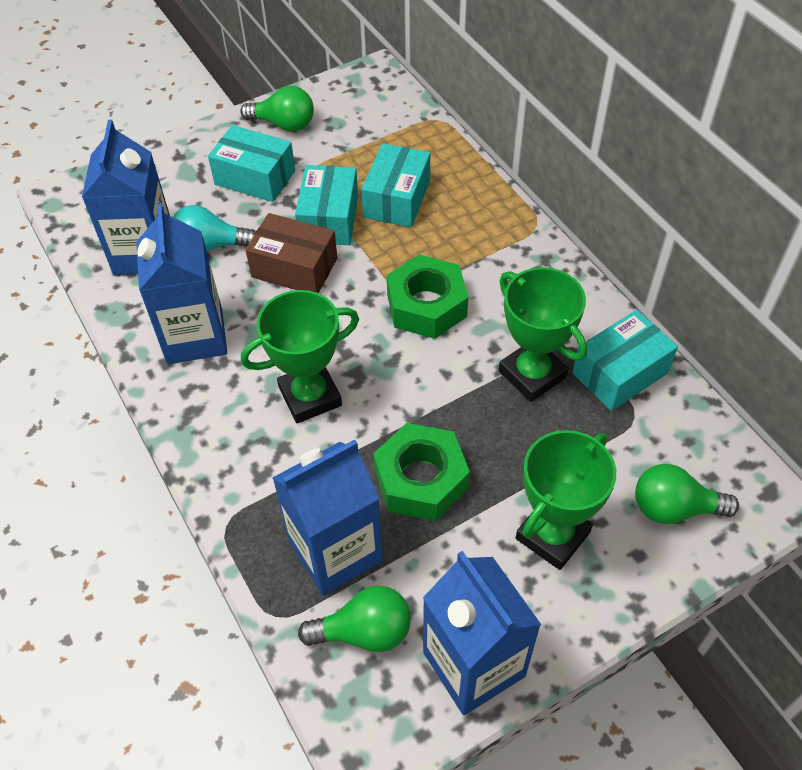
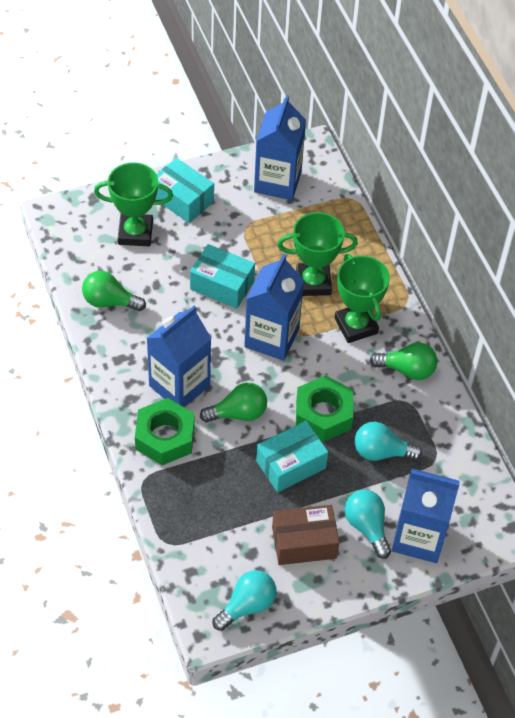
turquoise box: [208,125,295,202] [295,165,358,245] [361,143,430,227] [572,310,678,411] = 4 -> [155,158,214,223] [190,244,255,309] [256,421,328,492] = 3
turquoise light bulb: [173,205,256,251] = 1 -> [212,570,277,631] [344,490,391,559] [354,422,422,461] = 3

